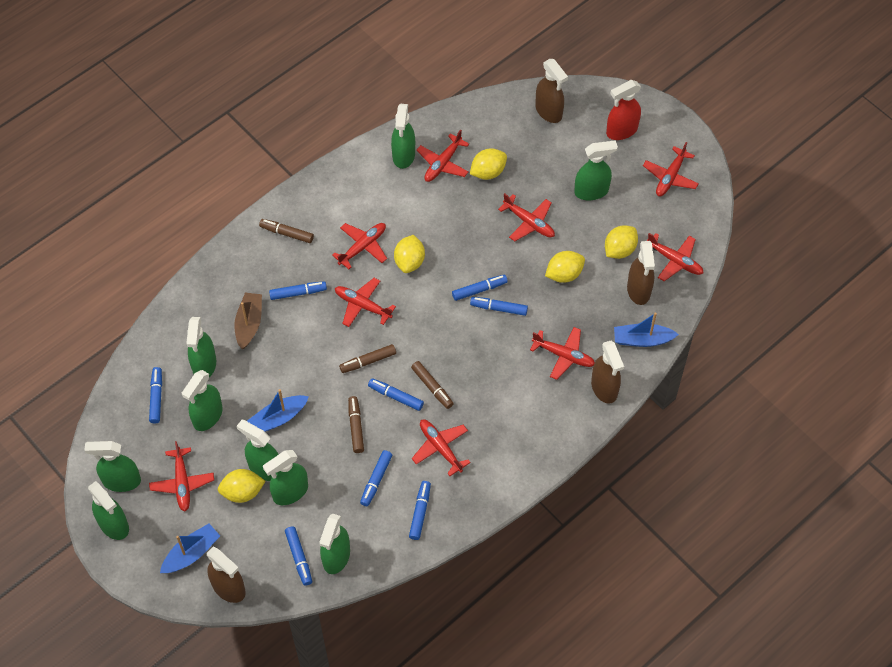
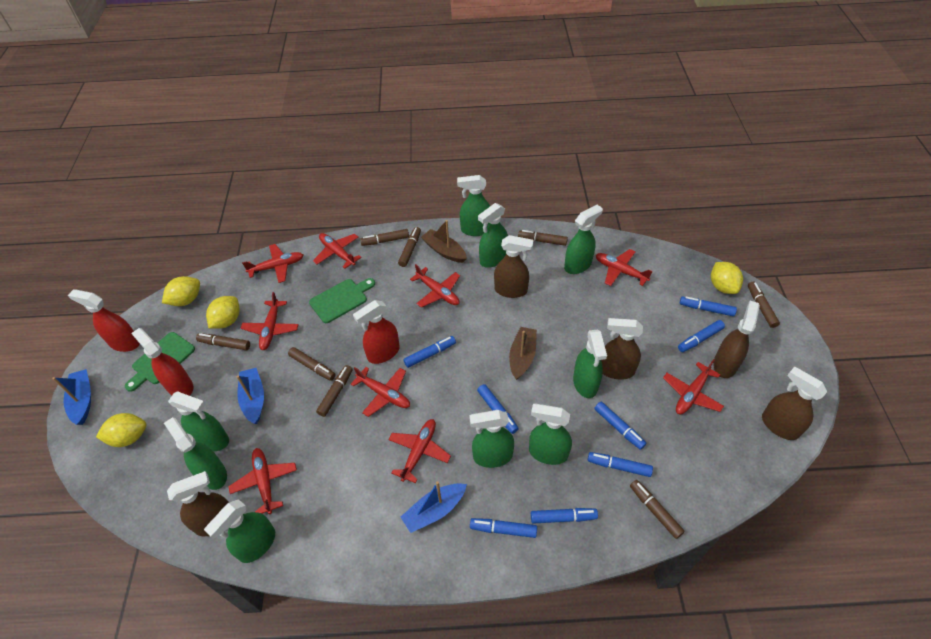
brown boat: [234,293,262,349] = 1 -> [421,220,467,263] [509,327,537,380] = 2
brown marker: [259,219,314,243] [339,344,396,373] [348,396,364,453] [411,361,454,409] = 4 -> [196,333,250,350] [288,347,336,381] [316,365,353,417] [360,229,409,246] [398,227,421,267] [518,230,568,246] [630,480,685,539] [748,282,780,328] = 8
brown spray bottle: [207,547,246,603] [535,59,568,123] [591,341,624,404] [627,241,655,305] = 4 -> [167,471,229,536] [494,235,533,298] [601,318,643,380] [713,301,760,378] [762,367,827,440] = 5
green cutting board: none = 0 -> [125,332,195,392] [309,278,375,323] = 2
red spray bottle: [606,80,641,140] = 1 -> [68,289,140,352] [131,328,193,396] [353,300,400,364] = 3
yellow lemon: [218,469,266,503] [394,235,425,273] [470,148,507,180] [545,251,585,283] [605,225,638,259] = 5 -> [96,413,146,447] [162,276,200,306] [206,296,240,329] [711,262,743,294] = 4

